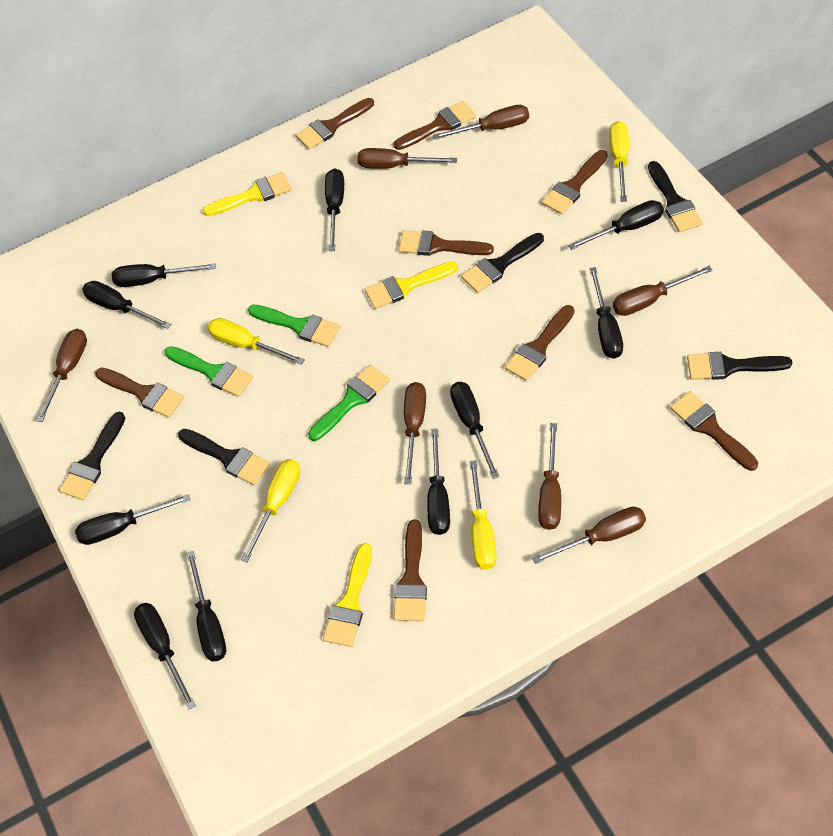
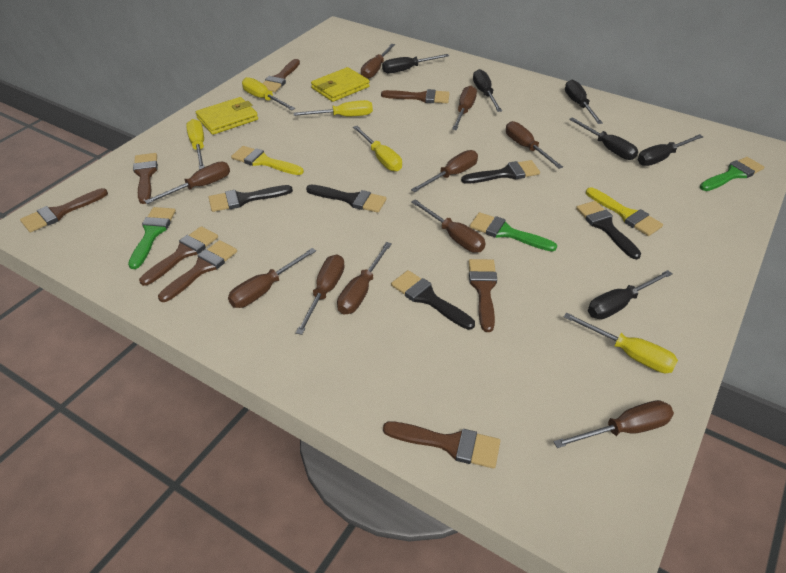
black screwdriver: [75,494,190,545] [82,281,171,329] [112,263,216,287] [134,603,196,710] [187,551,226,662] [325,168,344,251] [427,429,450,535] [450,382,499,479] [568,200,664,250] [589,267,623,359] = 10 -> [382,54,449,73] [473,69,502,112] [565,80,603,124] [569,117,638,160] [588,270,672,319] [638,134,704,166] = 6
brown screwdriver: [36,329,87,422] [357,148,457,169] [404,382,426,484] [433,105,529,139] [532,507,646,564] [538,423,561,530] [613,266,713,316] = 7 -> [145,162,230,204] [228,248,316,308] [296,254,345,335] [337,242,392,315] [361,44,395,79] [411,150,478,192] [412,199,485,253] [452,86,477,130] [506,121,563,169] [554,400,674,448] = 10
yellow brush: [203,172,292,216] [323,543,372,647] [365,261,458,309] = 3 -> [231,146,304,175] [586,187,663,236] = 2
yellow screwdriver: [208,318,305,365] [241,459,300,563] [469,460,497,570] [609,121,629,202] = 4 -> [186,119,204,170] [242,77,295,110] [293,100,373,116] [353,126,402,172] [564,312,678,373] = 5
yellow wallet: none = 0 -> [196,97,258,135] [311,67,370,102] = 2

